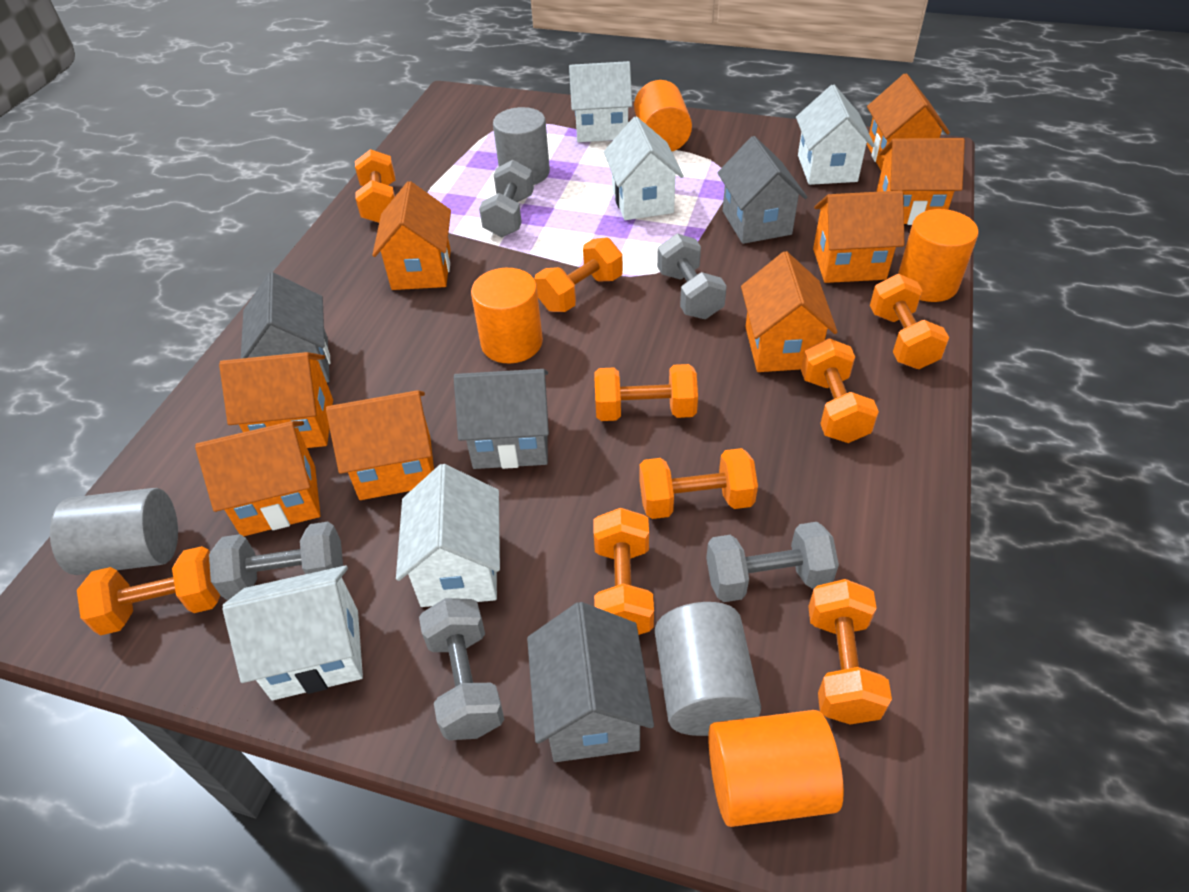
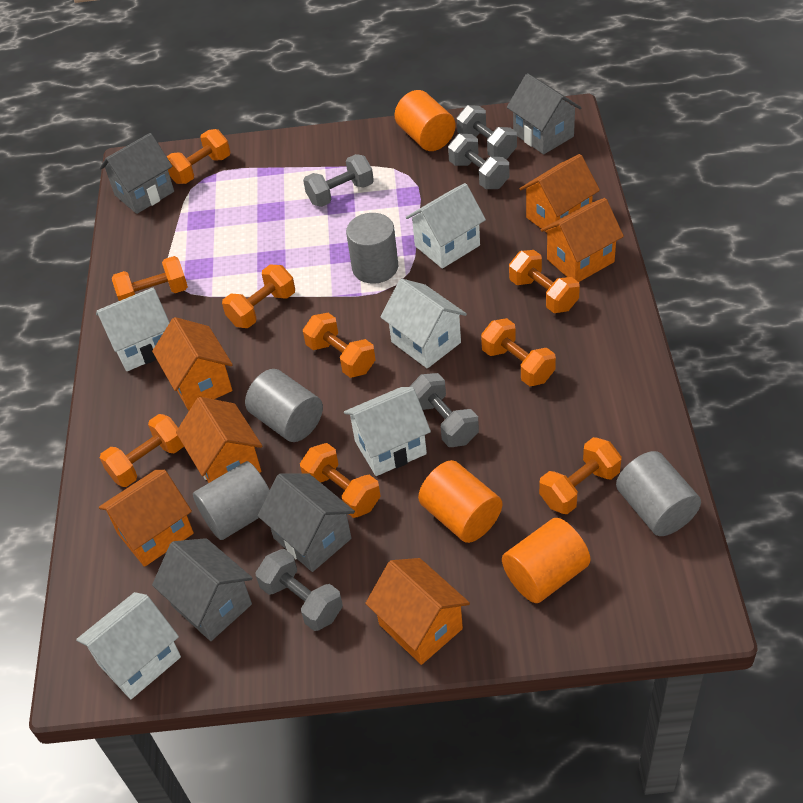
grey cylinder: [50,488,178,575] [493,107,550,185] [655,602,761,736] = 3 -> [193,461,270,540] [245,369,323,442] [346,213,398,284] [616,451,701,536] = 4
orange cylinder: [471,268,543,363] [634,80,692,151] [708,710,844,827] [898,209,978,302] = 4 -> [395,90,456,151] [418,460,502,543] [502,518,590,603] = 3
orange house: [195,421,320,536] [219,352,333,448] [326,390,434,500] [372,181,451,290] [741,251,837,372] [813,190,904,283] [867,73,950,170] [876,138,965,225] = 8 -> [99,470,194,567] [152,317,233,411] [176,397,262,483] [365,558,470,665] [519,154,600,233] [541,198,624,282] = 6

